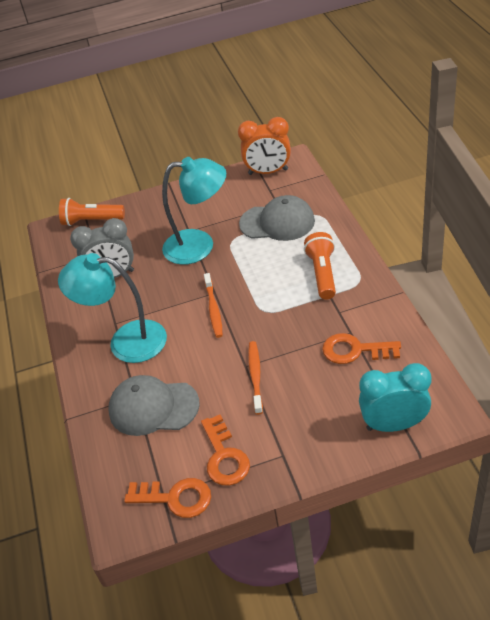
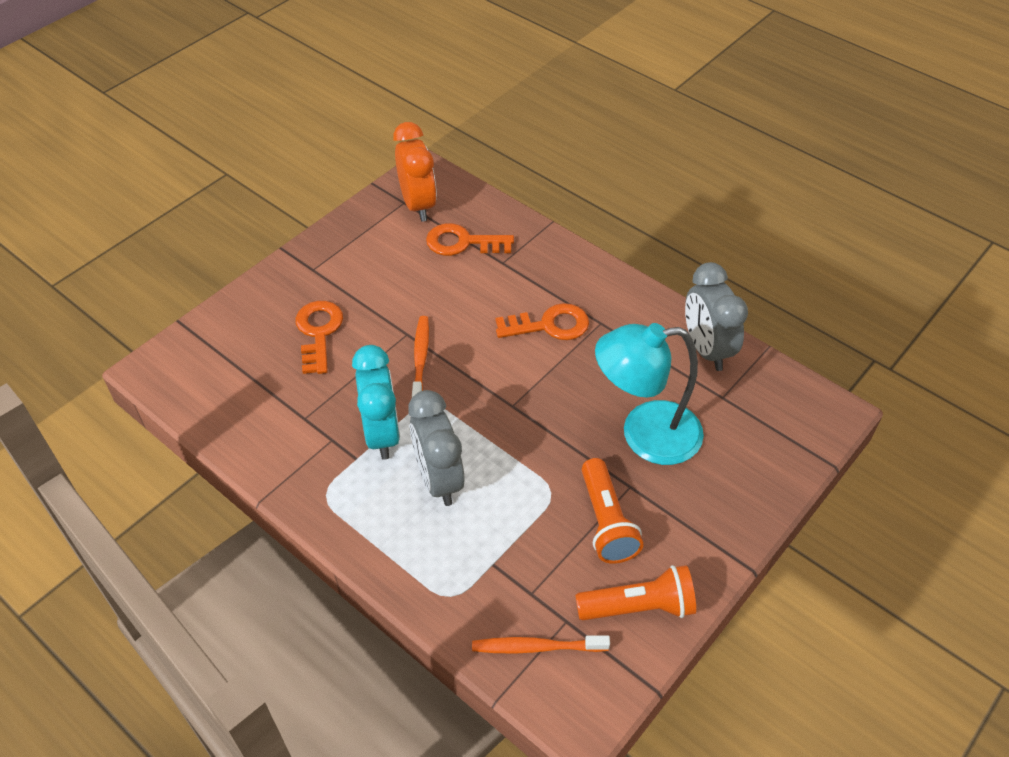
grey cap: [108,375,200,436] [239,195,315,241] = 2 -> none = 0
grey clock: [70,218,134,278] = 1 -> [409,390,464,506] [685,262,748,371] = 2
turquoise lamp: [58,253,167,363] [162,157,226,265] = 2 -> [595,323,704,465] = 1

